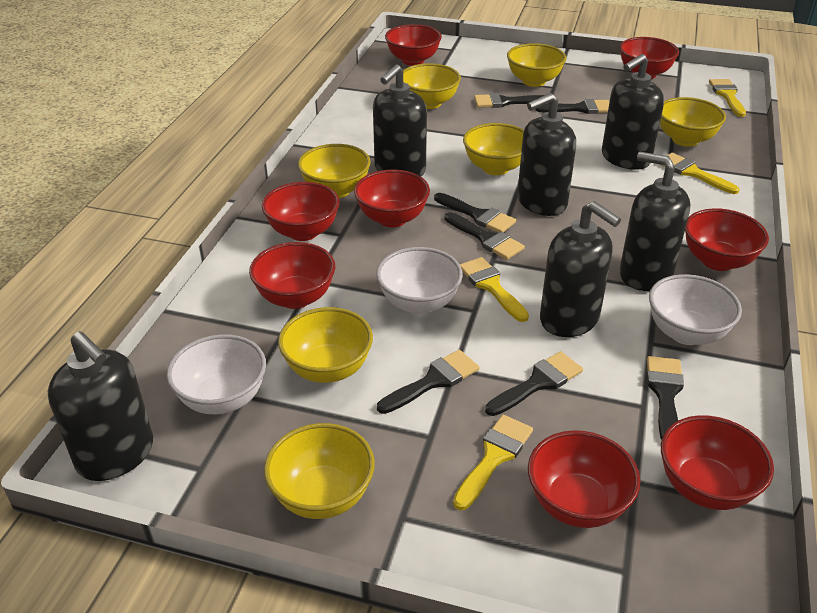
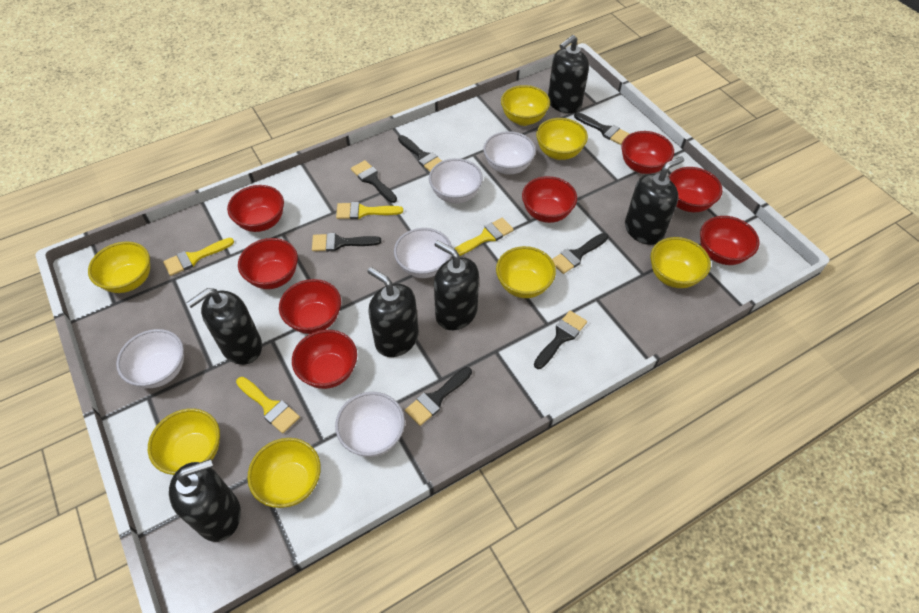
white bowl: [167,334,266,414] [376,247,463,314] [649,274,742,345] = 3 -> [116,329,184,388] [335,392,405,457] [394,228,452,278] [429,158,483,203] [483,131,536,174] = 5

